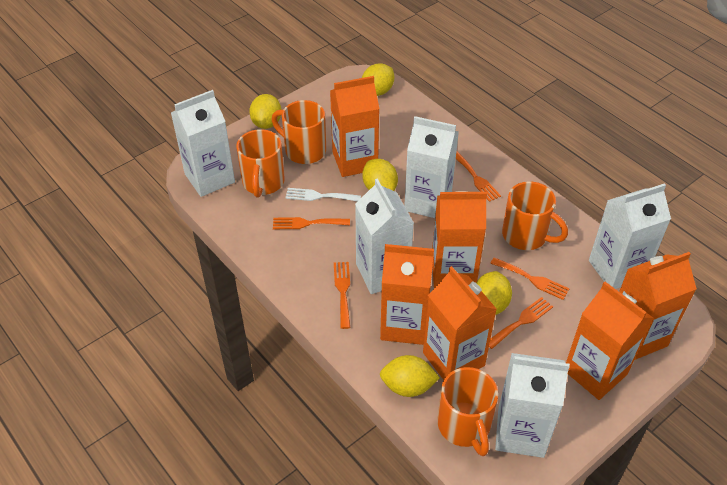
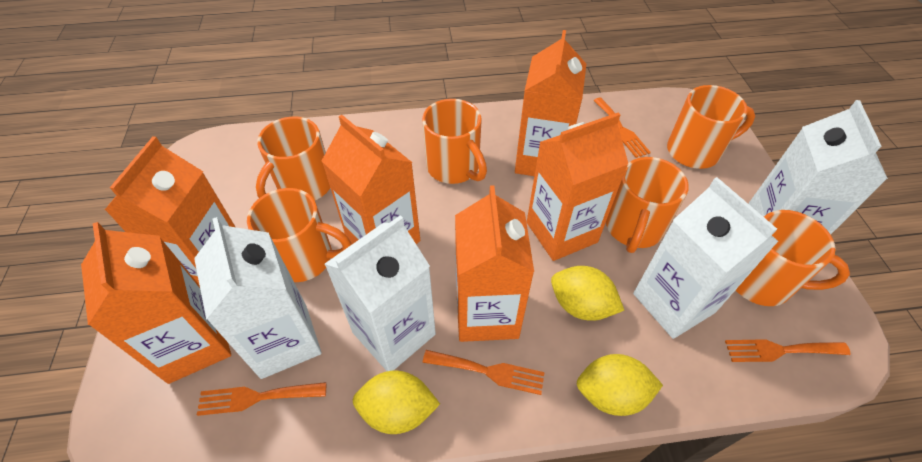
orange fork: [273,217,350,229] [334,262,350,329] [456,151,501,202] [489,297,553,349] [490,257,570,300] = 5 -> [197,382,326,416] [423,350,545,395] [593,98,651,158] [725,339,851,362] = 4
orange mug: [236,129,285,198] [272,100,326,164] [438,367,498,456] [502,181,568,250] = 4 -> [247,188,352,282] [256,117,330,200] [422,99,487,184] [606,157,689,253] [667,85,755,169] [736,210,850,306] = 6
white carton: [171,90,235,197] [355,178,414,294] [404,116,459,218] [495,353,570,458] [589,183,671,289] = 5 -> [194,217,322,379] [325,215,436,371] [633,177,779,339] [748,100,888,235] = 4
white fork: [286,188,361,201] = 1 -> none = 0
yellow lemon: [249,94,281,129] [362,63,394,96] [362,159,398,191] [380,355,440,397] [476,271,512,315] = 5 -> [353,370,440,434] [551,266,624,321] [577,354,663,416] = 3

